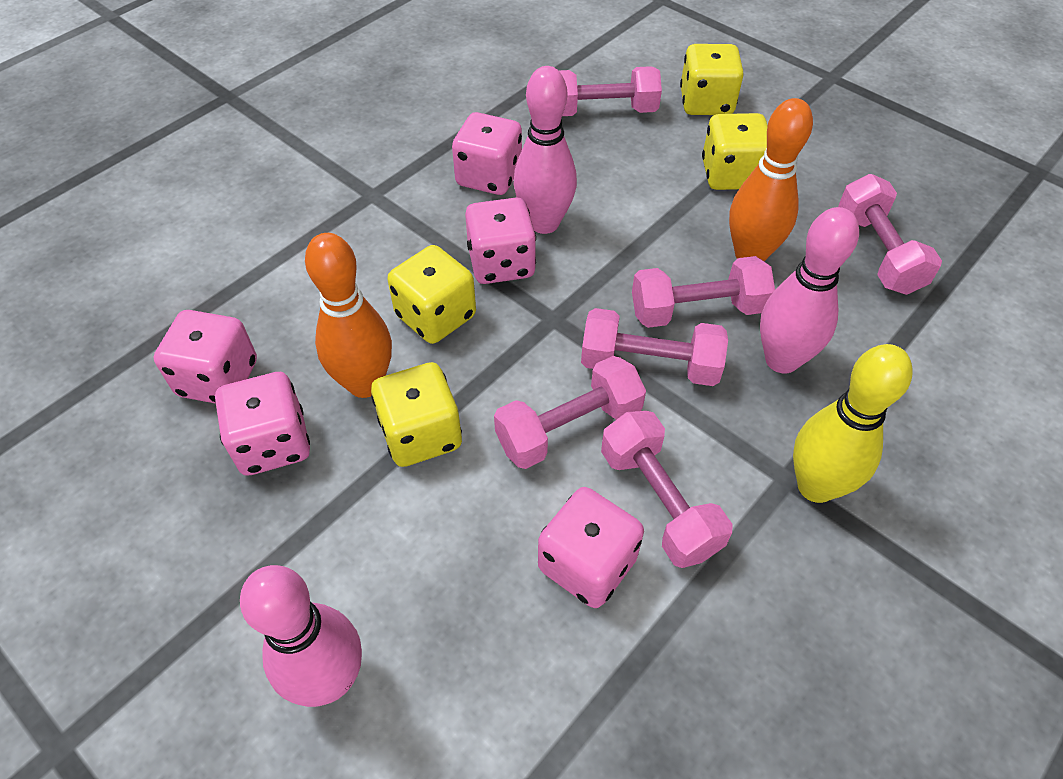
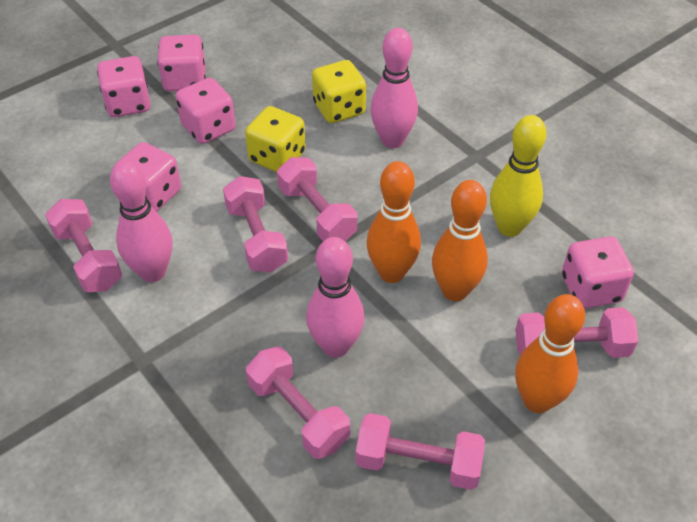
orange bowling pin: [305,233,392,398] [729,98,813,261] = 2 -> [367,161,421,283] [432,180,488,301] [515,294,585,413] = 3
yellow dice: [371,362,462,467] [387,245,476,344] [680,44,744,115] [702,113,768,190] = 4 -> [245,106,306,172] [312,60,366,123] = 2

